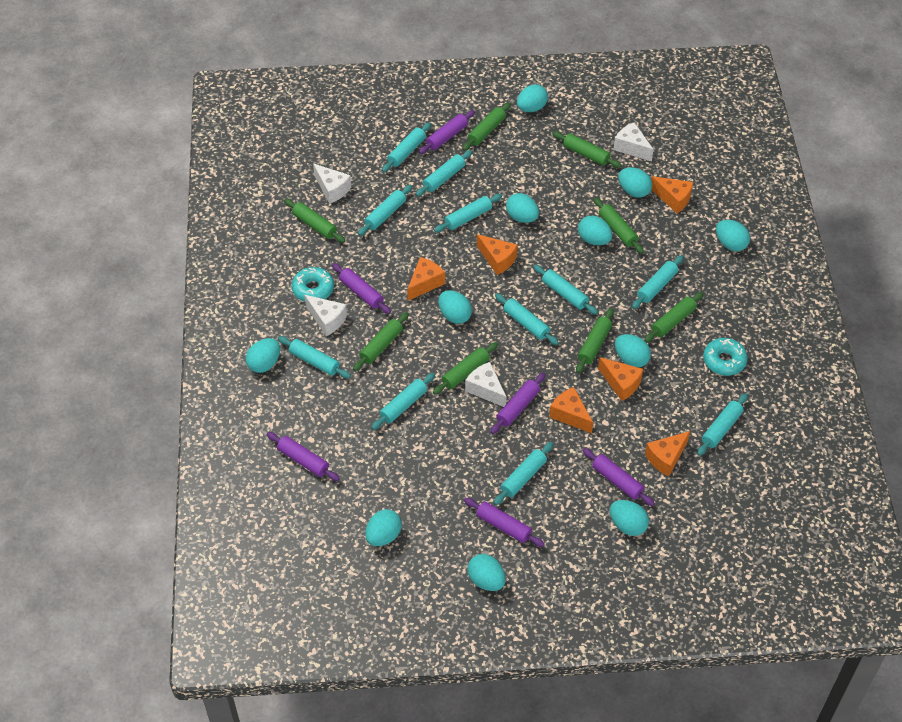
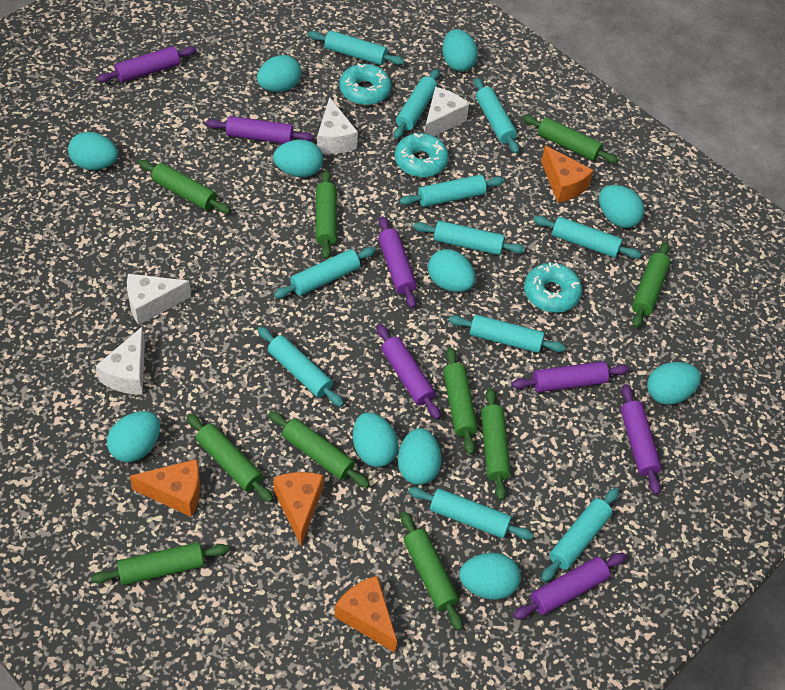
green rolling pin: [284,199,345,243] [353,312,409,371] [433,342,498,395] [463,103,511,151] [553,131,621,168] [576,308,614,373] [594,198,644,254] [644,292,703,342] = 8 -> [91,542,229,585] [138,160,231,214] [186,413,273,502] [268,411,370,488] [316,170,337,260] [401,511,463,631] [443,347,478,455] [481,388,511,500] [522,115,619,163] [632,242,670,328] = 10
orange cheese: [407,257,445,301] [477,234,518,275] [549,387,593,433] [598,357,643,401] [645,431,690,477] [651,176,693,213] = 6 -> [130,459,200,517] [273,472,324,546] [334,576,397,653] [541,145,594,203] = 4
purple rolling pin: [267,432,340,481] [332,263,391,314] [419,110,475,154] [464,498,545,547] [490,373,546,434] [582,448,655,506] = 6 -> [97,46,197,82] [206,116,313,144] [377,324,441,419] [378,216,417,308] [512,361,629,392] [513,553,626,619] [621,384,662,495] = 7
turquoise donut: [292,267,334,302] [703,338,748,376] = 2 -> [339,63,391,105] [395,133,449,177] [524,262,582,313] = 3

